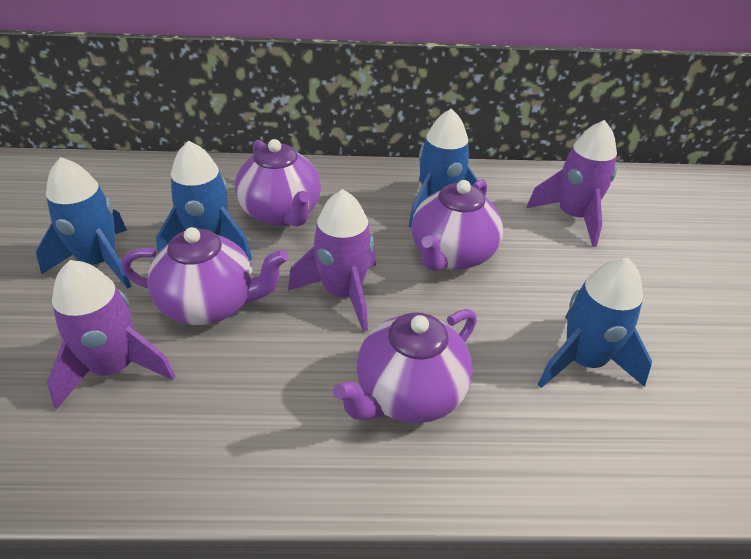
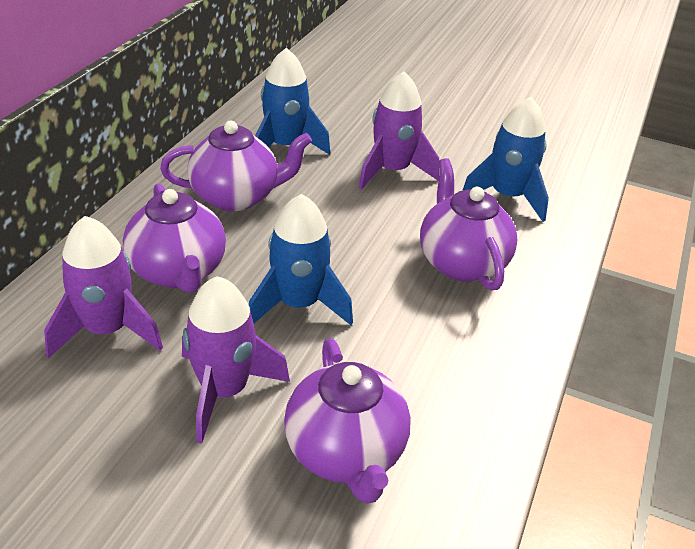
blue rocket: [36,157,132,289] [156,141,252,261] [409,109,477,228] [538,257,652,388] = 4 -> [249,194,353,325] [255,48,330,155] [462,97,549,222] = 3

